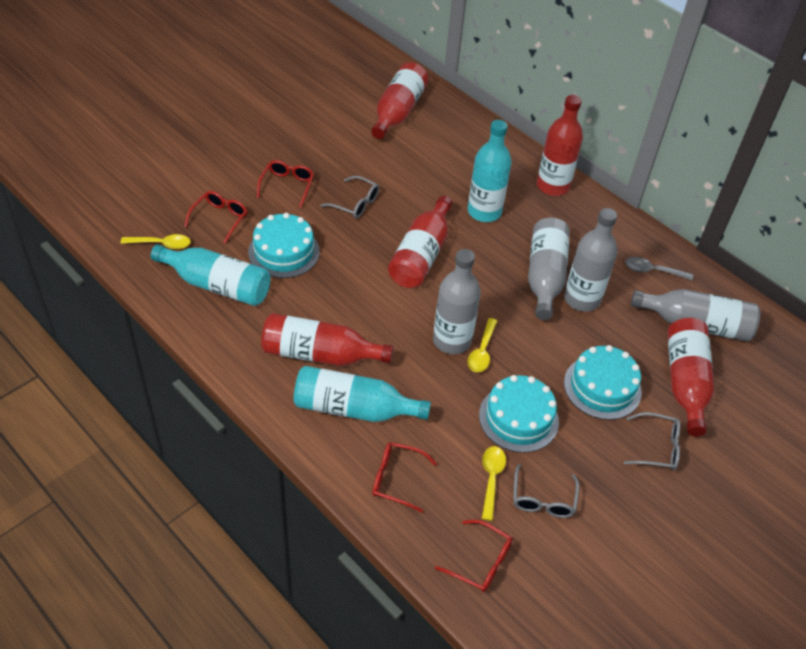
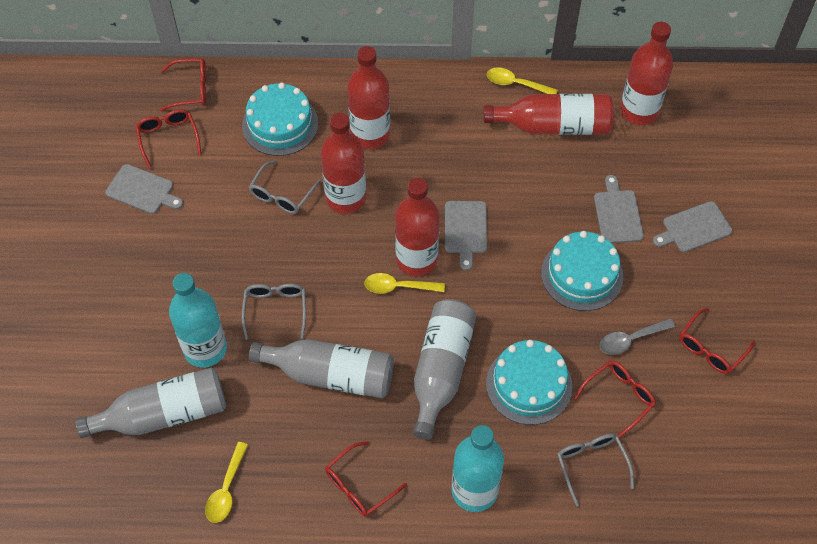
grey bottle: [433,249,481,354] [528,218,570,320] [564,208,617,312] [631,289,760,342] = 4 -> [75,367,226,438] [249,339,394,398] [413,299,476,440] = 3
grey cutting board: none = 0 -> [105,164,183,214] [445,201,487,271] [594,175,644,243] [653,201,733,252] = 4
red glasses: [184,191,247,244] [257,160,314,207] [372,442,437,512] [435,520,512,592] = 4 -> [136,109,201,168] [160,59,206,111] [325,441,407,517] [574,361,656,438] [679,308,755,374] = 5
turquoise bottle: [151,244,270,306] [294,366,431,422] [468,120,512,222] = 3 -> [169,273,227,368] [452,425,504,512] = 2

